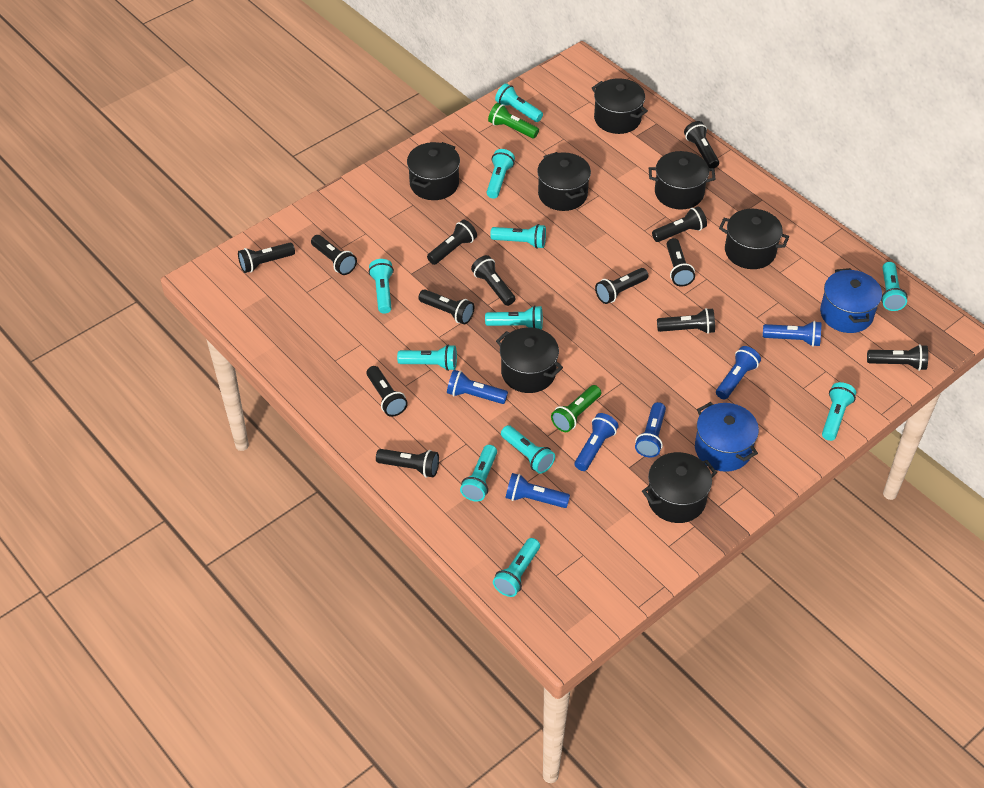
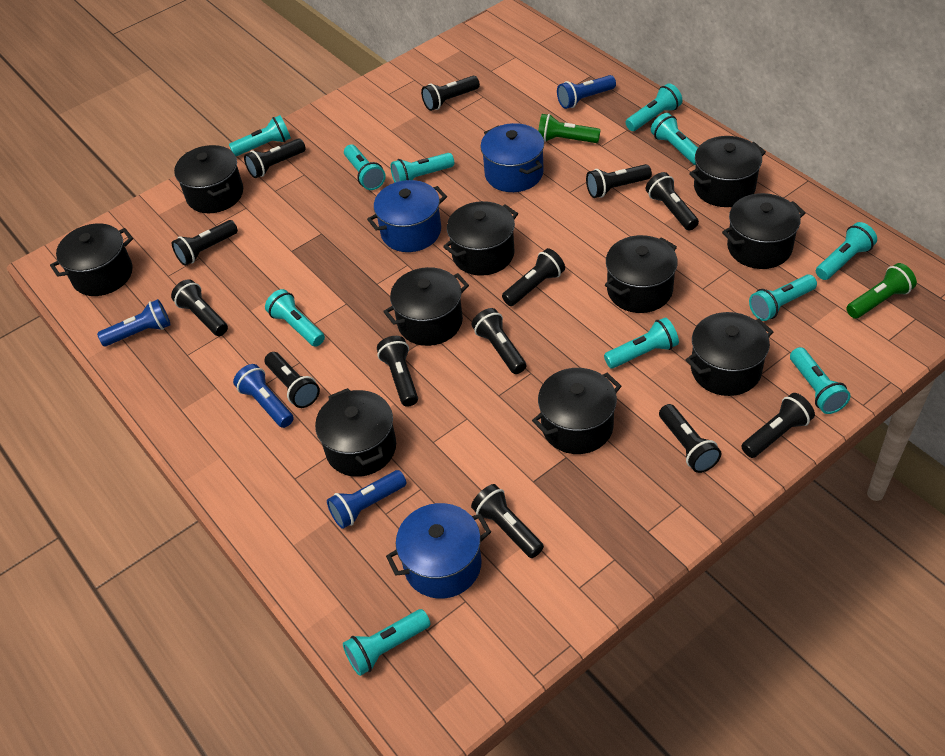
black pot: [407,142,460,200] [496,328,563,393] [537,152,591,211] [592,78,648,134] [642,452,717,523] [649,151,715,210] [719,209,789,269] = 7 -> [50,223,133,296] [174,145,243,213] [315,388,396,477] [383,267,469,346] [443,201,518,276] [532,368,621,454] [605,235,678,313] [686,312,773,396] [689,136,766,207] [722,193,805,269] = 10
blue flashlight: [447,370,508,404] [506,473,570,508] [574,413,619,471] [635,402,666,457] [716,346,761,399] [763,321,821,347] = 6 -> [97,299,171,346] [233,364,294,428] [327,470,406,529] [557,75,616,109] = 4
blue pot: [695,402,759,472] [820,268,882,333] = 2 -> [367,180,447,252] [386,503,491,599] [480,123,544,192] = 3

